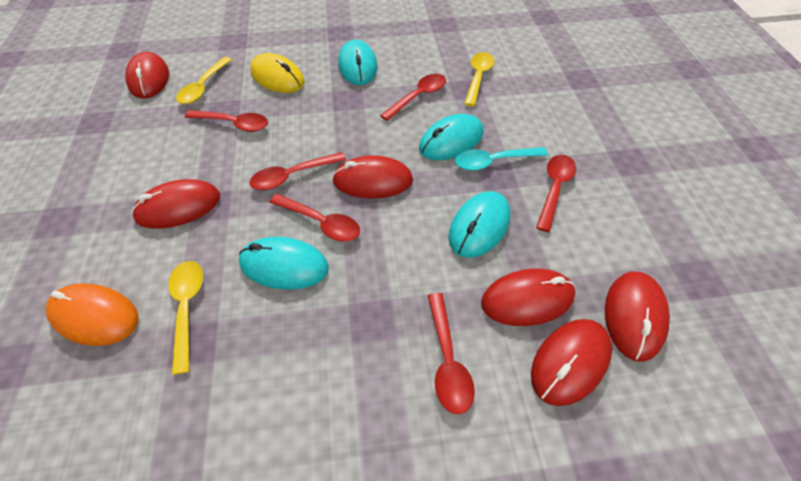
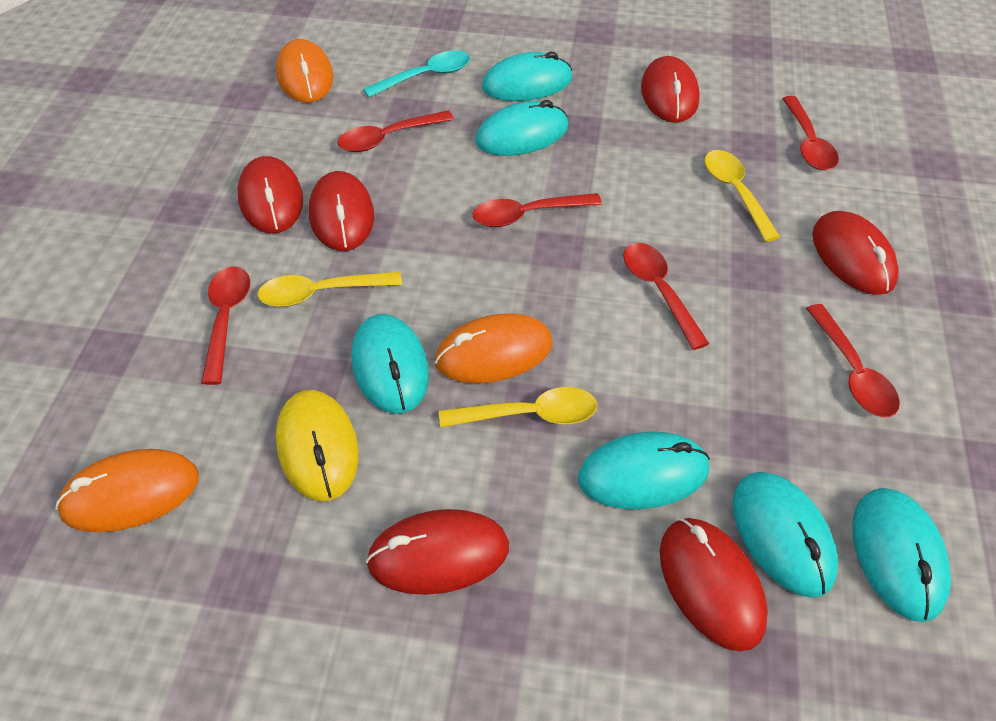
orange mouse: [46,283,138,346] = 1 -> [55,449,199,532] [276,39,334,102] [434,313,553,383] = 3
turquoise mouse: [239,237,329,290] [338,40,378,85] [419,114,484,160] [449,191,510,258] = 4 -> [351,314,429,414] [475,100,568,156] [482,52,573,101] [578,432,710,509] [732,472,838,598] [852,488,951,622] = 6

